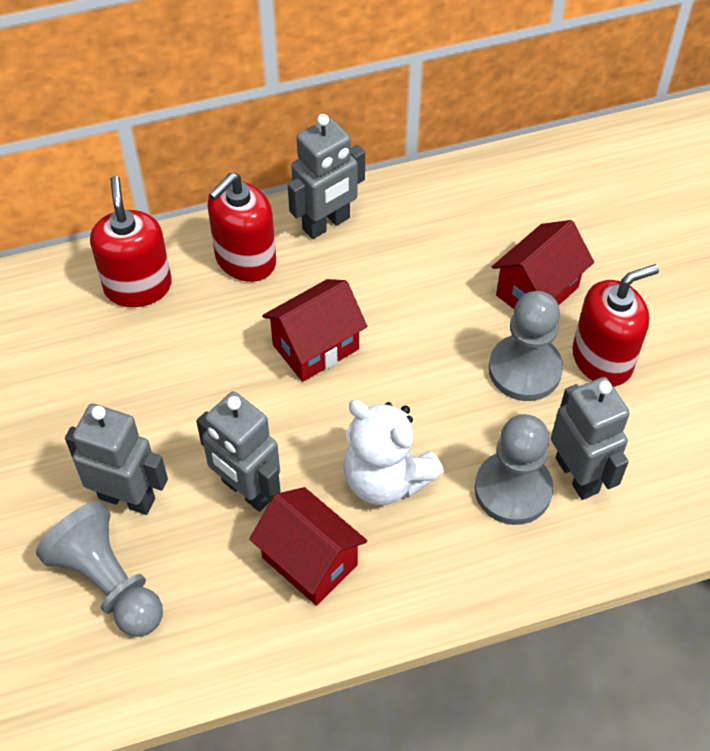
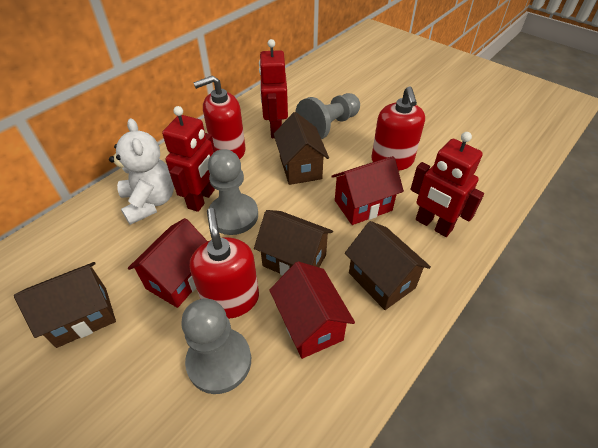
brown house: none = 0 -> [14,262,116,348] [254,210,333,276] [274,112,329,185] [345,221,431,310] = 4
grey robot: [65,404,168,515] [196,391,280,512] [288,114,365,239] [551,377,630,500] = 4 -> none = 0
red robot: none = 0 -> [162,106,215,212] [259,39,288,138] [411,132,484,237] = 3

